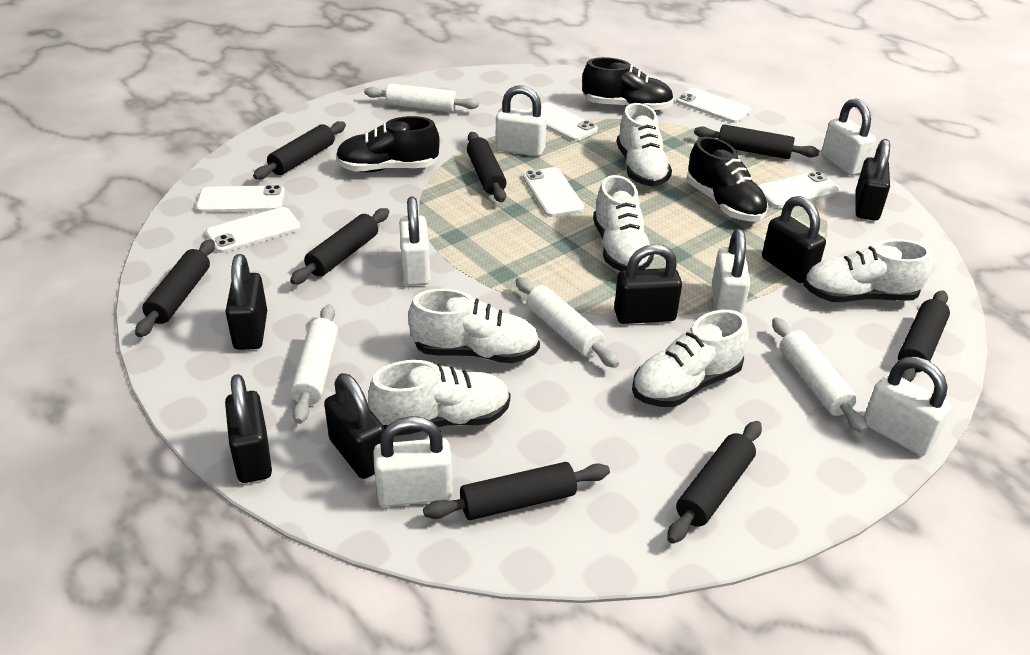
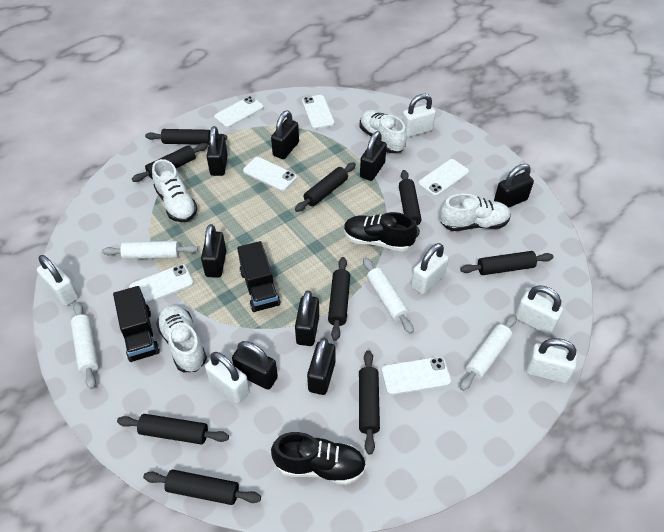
black padlock: [225,254,267,350] [225,374,272,483] [324,373,385,479] [614,244,682,324] [762,196,826,283] [855,139,890,221] = 6 -> [201,224,226,278] [206,126,228,176] [232,341,278,390] [271,111,299,159] [295,291,319,346] [307,338,335,395] [360,131,387,181] [494,164,534,208] = 8
black rolling pin: [135,239,215,337] [253,121,346,179] [290,208,389,284] [423,462,610,520] [467,132,507,202] [667,421,762,544] [694,124,819,159] [898,290,950,382] = 8 -> [117,414,229,444] [132,143,208,182] [143,470,261,505] [145,129,227,145] [295,162,356,212] [328,257,350,341] [359,350,380,454] [399,170,422,237] [460,251,553,275] = 9
black shoe: [336,116,440,172] [582,57,674,111] [687,137,768,222] = 3 -> [271,432,366,485] [344,212,417,252] = 2
black truck: none = 0 -> [113,286,160,362] [237,241,281,312] = 2
white shoe: [368,360,510,436] [408,289,540,363] [593,175,654,271] [617,103,672,186] [632,310,749,407] [803,239,932,302] = 6 -> [152,159,197,222] [156,305,207,372] [360,110,407,153] [440,194,511,231] = 4

